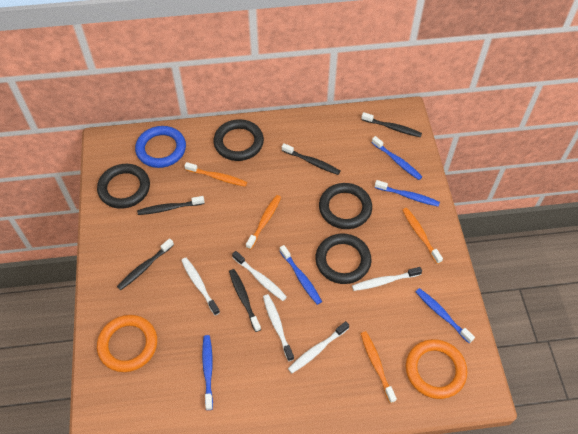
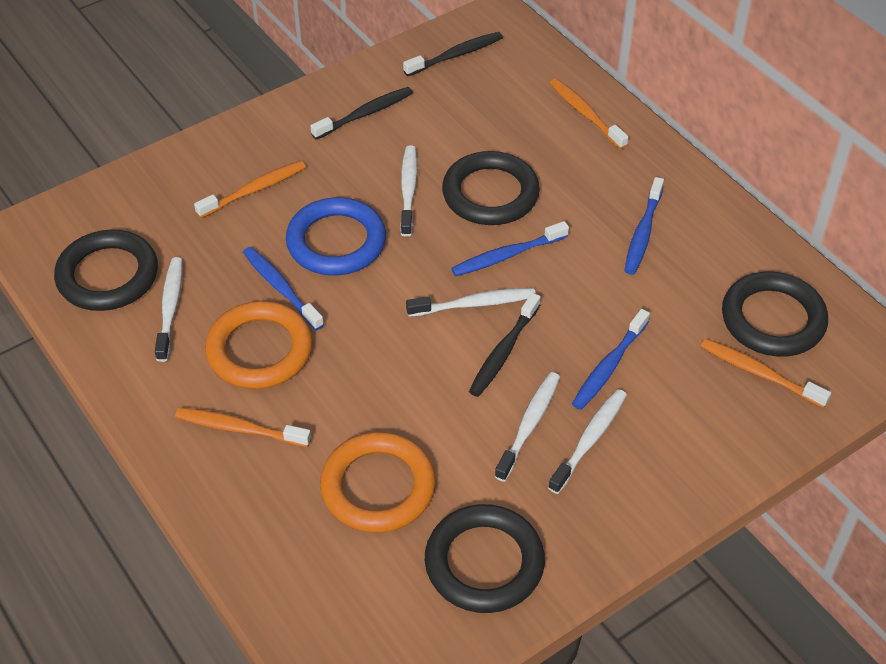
black toothbrush: [117,238,174,290] [137,196,205,215] [229,269,261,332] [282,143,341,175] [361,112,422,137] = 5 -> [311,87,413,139] [403,32,503,76] [469,293,541,397] = 3
blue toothbrush: [202,335,213,410] [280,245,322,305] [372,136,422,180] [375,180,440,206] [416,288,475,343] = 5 -> [243,247,324,330] [451,221,569,276] [572,309,650,410] [625,177,664,275] = 4

